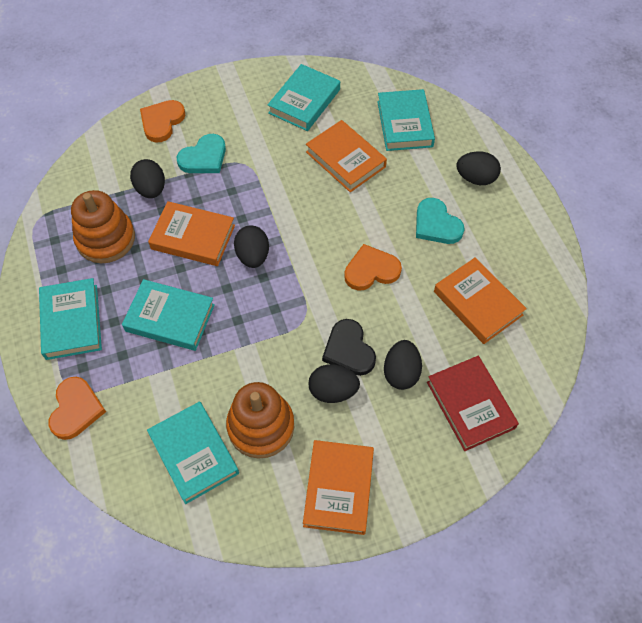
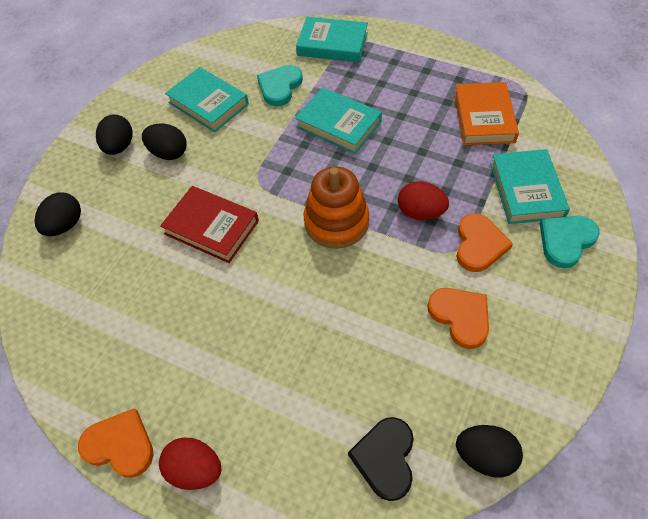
black egg: [130,159,165,198] [234,225,269,268] [308,364,360,403] [384,340,422,390] [456,151,501,185] = 5 -> [35,192,81,236] [96,114,132,155] [142,123,187,160] [456,425,523,478] = 4
orange book: [148,201,235,266] [303,440,374,535] [306,120,387,192] [434,257,527,344] = 4 -> [454,82,519,145] = 1
orange stacking toy: [71,190,135,263] [226,382,294,459] = 2 -> [303,166,369,249] = 1
red egg: none = 0 -> [159,438,221,490] [398,181,449,220] = 2
turquoise book: [39,278,102,360] [122,279,215,351] [147,401,239,504] [268,64,340,131] [377,89,435,151] = 5 -> [165,67,249,132] [295,87,382,154] [296,17,368,62] [490,149,570,224] = 4

